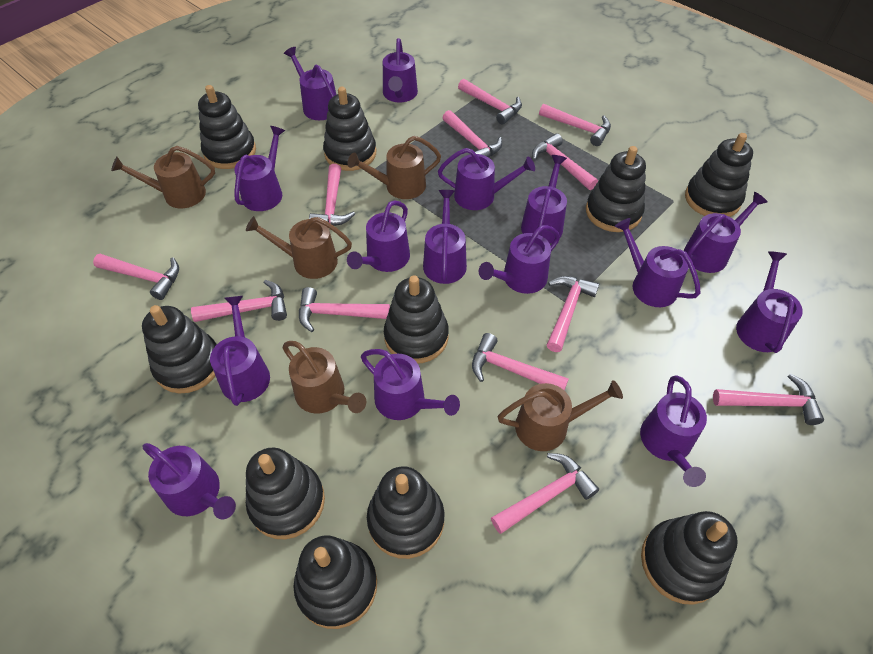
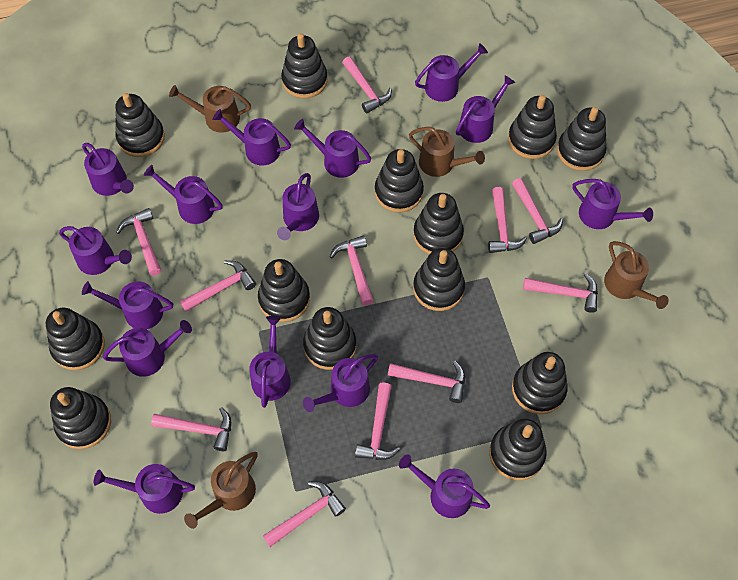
black stacking toy: [142,305,217,393] [198,85,256,169] [246,448,325,539] [293,536,377,629] [323,87,376,171] [367,466,445,559] [384,275,449,363] [586,146,646,232] [641,511,738,605] [685,133,753,217] = 10 -> [46,308,105,370] [50,387,111,449] [115,93,165,157] [258,259,310,322] [281,33,328,98] [303,307,356,370] [375,149,424,213] [413,193,464,254] [413,248,465,311] [489,419,547,480] [508,95,557,159] [512,352,568,414] [557,107,607,171] = 13
brown watering can: [111,146,215,208] [246,216,352,279] [282,341,366,414] [348,136,441,199] [498,380,623,451] = 5 -> [169,85,251,133] [184,452,258,529] [409,127,485,177] [604,241,669,309] = 4
pink hammer: [93,254,179,300] [191,280,287,322] [299,287,390,332] [309,164,355,226] [443,110,502,157] [458,79,522,125] [472,333,569,390] [491,453,599,534] [532,133,598,190] [539,104,611,146] [547,276,599,352] [713,373,824,425] = 12 -> [116,208,161,276] [151,407,231,451] [180,260,256,312] [263,481,346,547] [330,235,374,306] [342,56,392,113] [355,382,400,460] [388,361,465,403] [488,187,527,253] [512,178,563,244] [523,273,598,313] = 11

